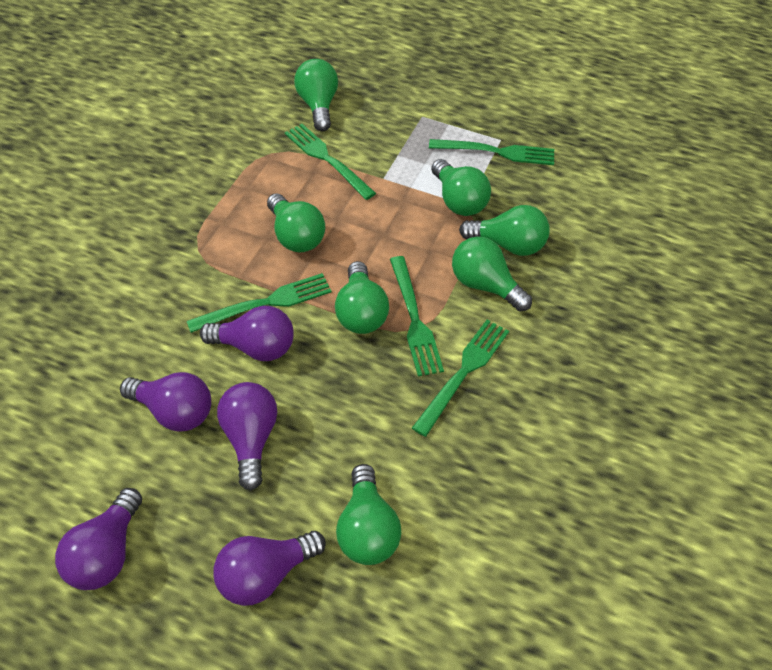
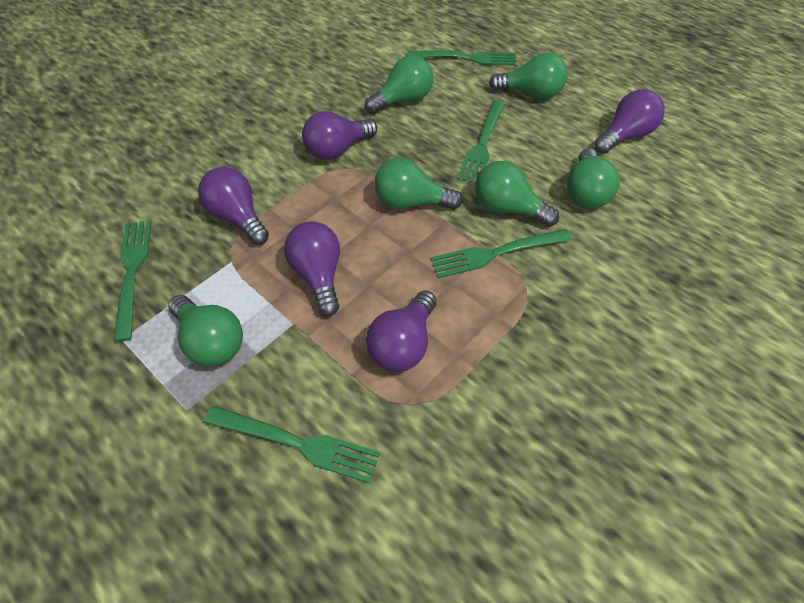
green light bulb: [267,193,325,252] [294,59,338,131] [335,261,389,334] [336,464,401,565] [431,159,491,216] [452,236,532,312] [459,205,550,256] = 7 -> [169,295,243,366] [365,55,433,114] [374,158,463,210] [475,161,559,227] [489,53,568,99] [566,148,620,209] = 6

